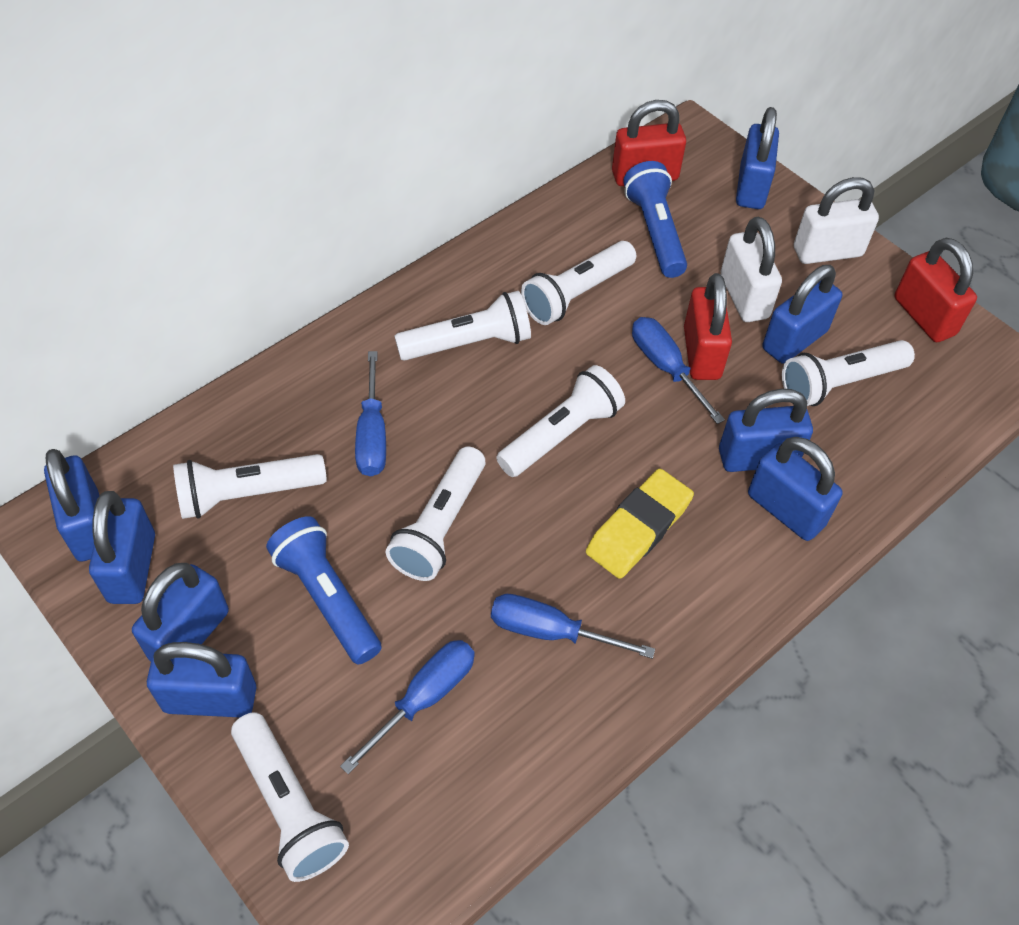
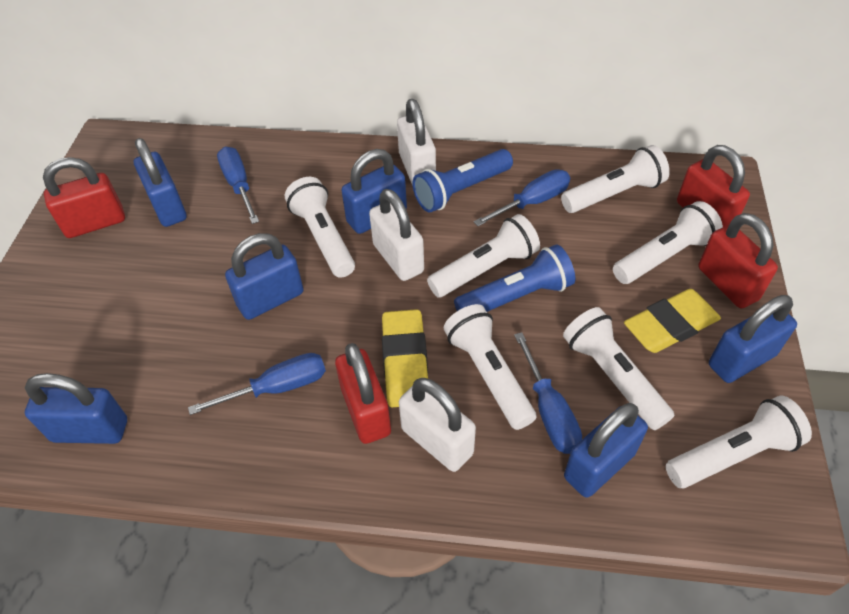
blue padlock: [44,449,99,562] [89,491,155,604] [132,563,229,661] [147,642,256,717] [719,389,813,472] [736,107,779,209] [748,437,843,541] [763,265,842,364] = 8 -> [25,373,127,444] [134,138,187,227] [225,233,304,320] [341,149,407,234] [564,403,648,498] [709,295,797,383] = 6
red padlock: [612,100,686,186] [684,273,732,380] [894,238,977,342] = 3 -> [43,157,125,238] [335,343,391,444] [677,145,750,227] [698,213,778,308] = 4
white padlock: [721,217,782,322] [794,177,879,264] = 2 -> [369,189,424,281] [397,99,436,185] [399,378,476,472] = 3
yellow eraser: [586,469,694,579] = 1 -> [382,309,428,407] [624,289,721,353] = 2

